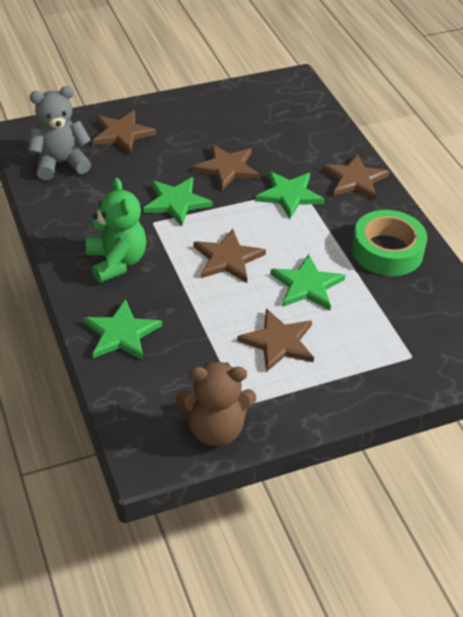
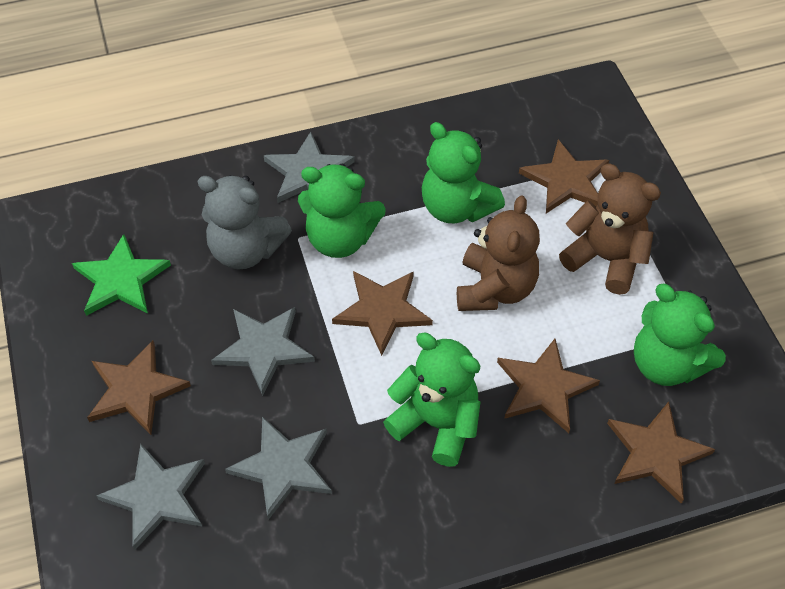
brown teddy bear: [176,361,256,446] = 1 -> [457,195,540,311] [559,163,661,295] = 2
green star: [83,299,162,360] [143,177,213,227] [255,171,325,219] [270,254,345,310] = 4 -> [72,234,171,316] = 1
green tape: [352,210,427,276] = 1 -> none = 0
green teddy bear: [86,178,146,283] = 1 -> [298,164,386,258] [383,332,480,467] [422,122,505,223] [634,284,726,386] = 4
grey star: none = 0 -> [96,444,205,550] [211,307,315,396] [225,417,332,520] [264,132,355,203] = 4

